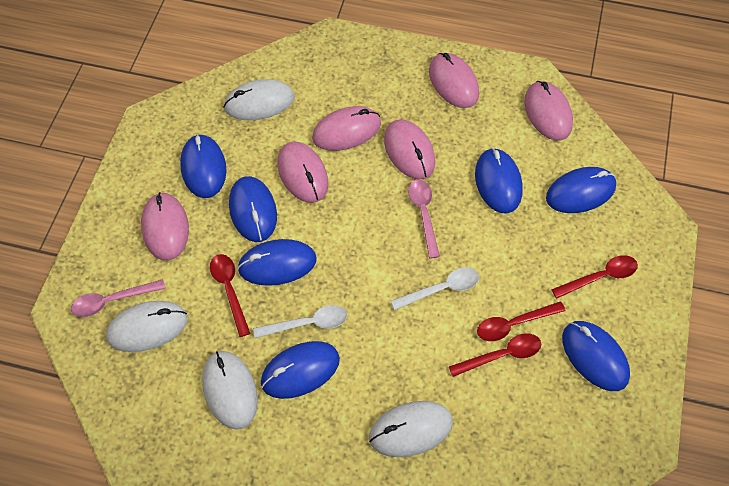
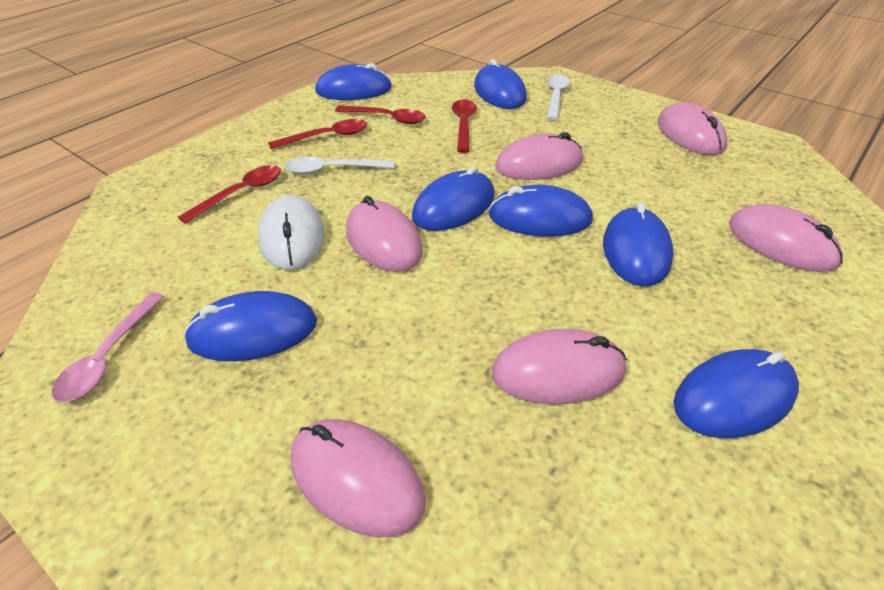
pink spoon: [71,279,165,317] [408,180,440,259] = 2 -> [52,293,165,402] = 1
white mouse: [106,301,187,352] [202,351,258,430] [223,79,294,120] [369,401,453,457] = 4 -> [258,195,325,270] = 1

